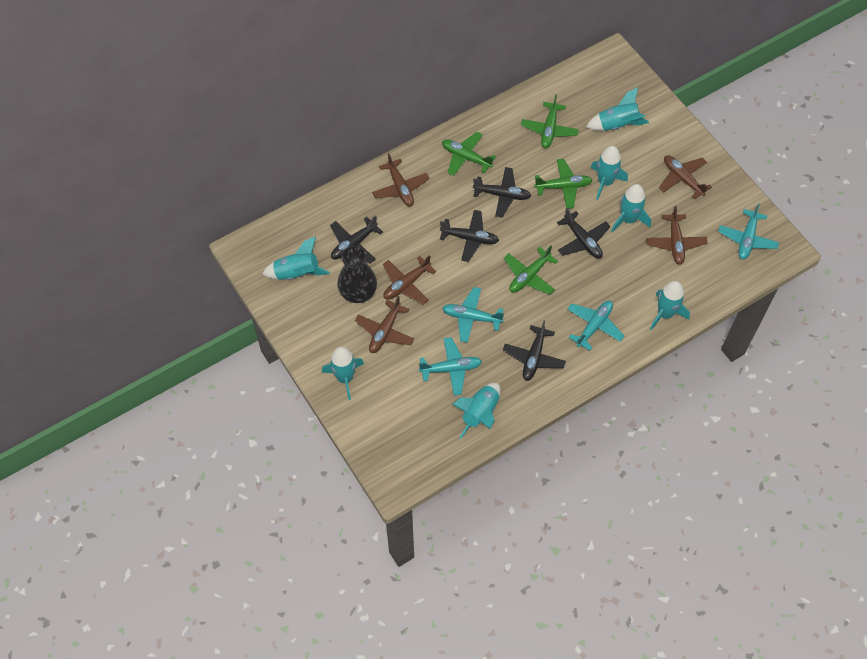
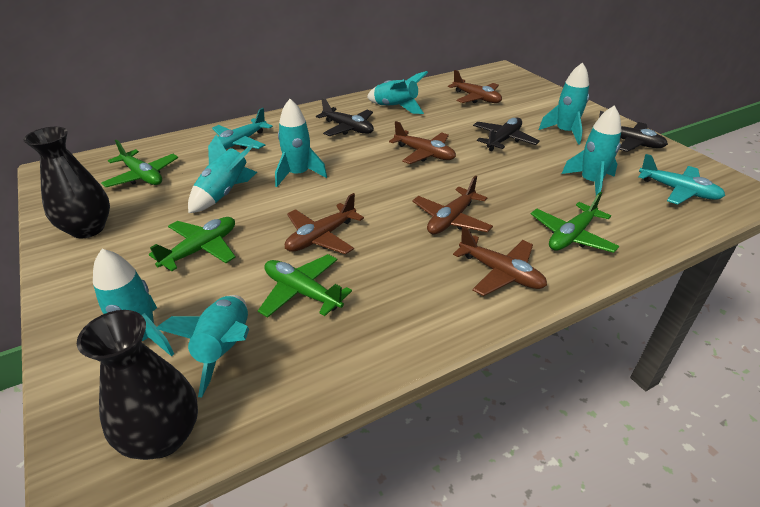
black plane: [330,215,383,264] [440,210,499,262] [473,167,531,217] [503,320,566,381] [557,208,611,259] = 5 -> [316,98,374,136] [473,118,540,151] [599,111,668,152] = 3
black vase: [337,246,377,303] = 1 -> [23,127,110,238] [77,310,198,460] = 2
turquoise plane: [419,337,482,396] [443,287,504,343] [568,301,624,351] [718,203,779,259] = 4 -> [212,108,273,149] [639,154,725,205] = 2

